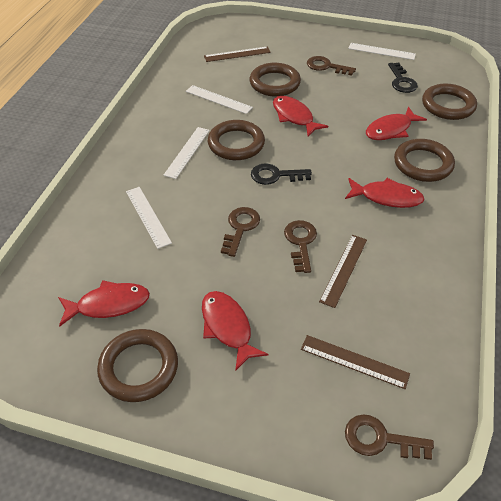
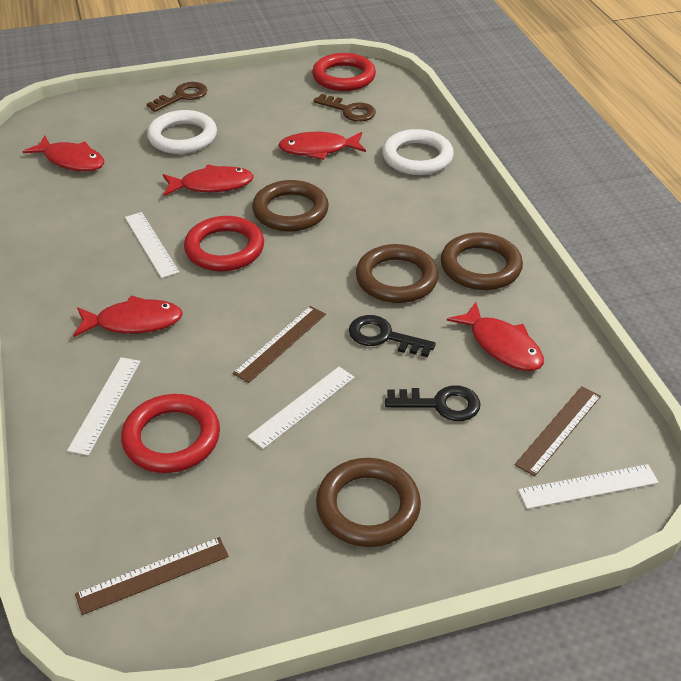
brown key: [221,207,260,257] [284,220,317,273] [307,56,356,76] [345,414,434,460] = 4 -> [147,82,207,112] [313,94,376,122] = 2
brown ring: [97,329,178,402] [208,120,265,160] [250,63,301,96] [394,139,455,182] [422,83,477,120] = 5 -> [252,180,329,232] [316,458,421,547] [356,244,439,303] [441,233,523,290] = 4
red ring: none = 0 -> [121,394,220,473] [184,216,264,271] [312,53,376,91] = 3
white ring: none = 0 -> [147,110,217,154] [382,129,454,175] = 2

